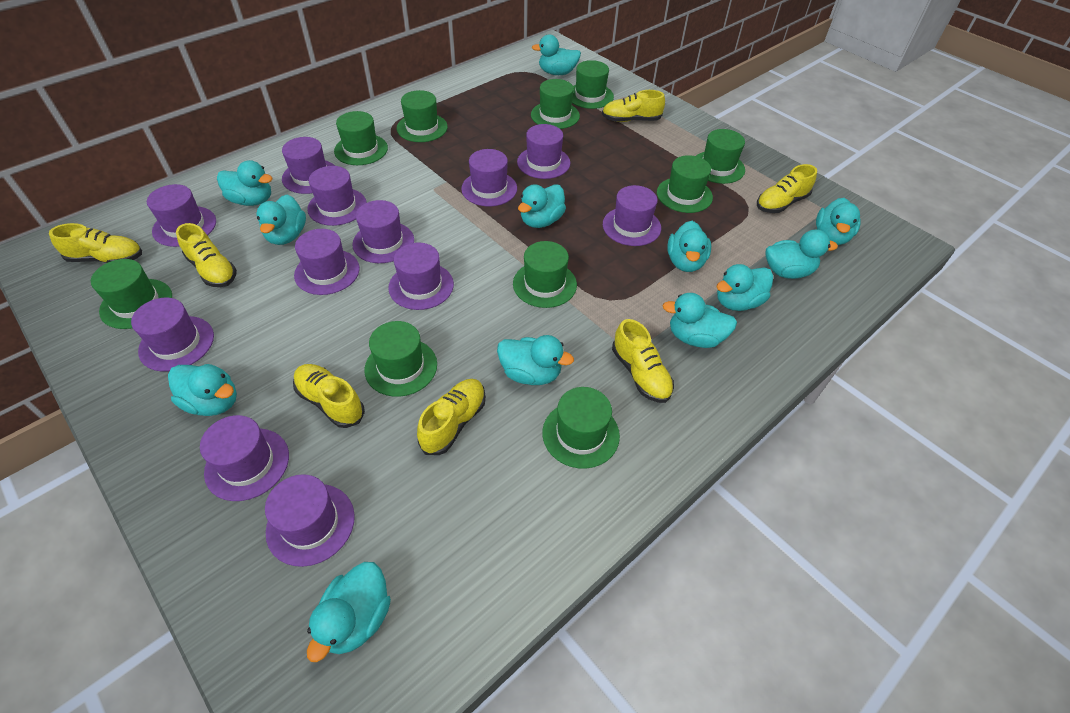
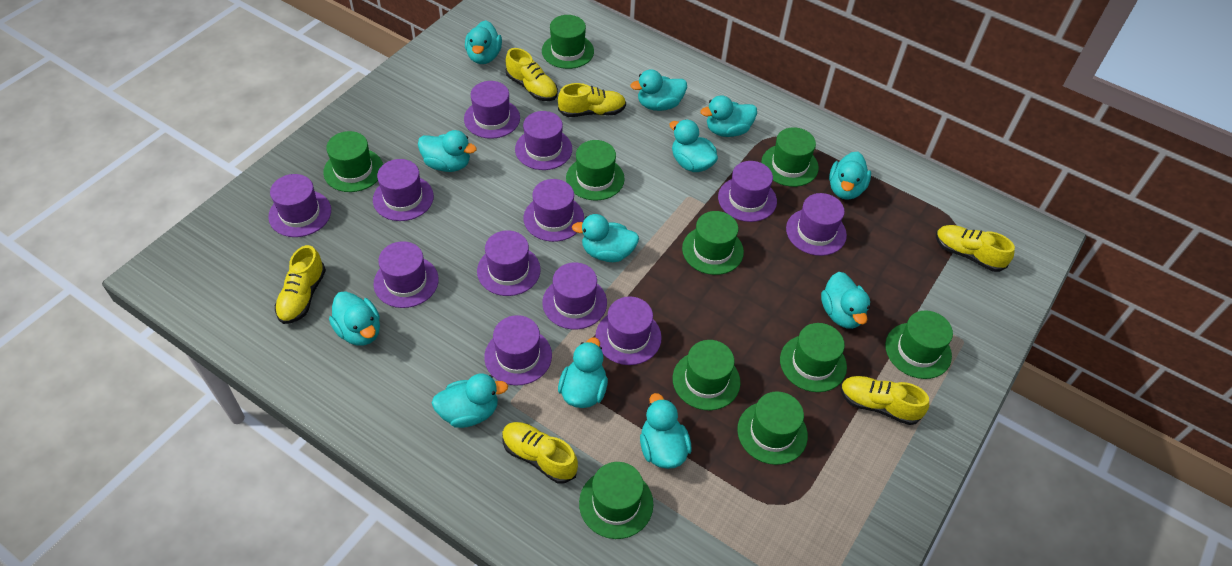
yellow shoe: [49,223,142,263] [176,223,237,287] [293,364,365,428] [417,379,486,455] [602,90,665,122] [612,319,674,403] [757,164,817,213] = 7 -> [275,245,326,324] [502,422,578,484] [505,48,558,101] [558,83,626,117] [840,376,929,425] [936,225,1015,272] = 6

